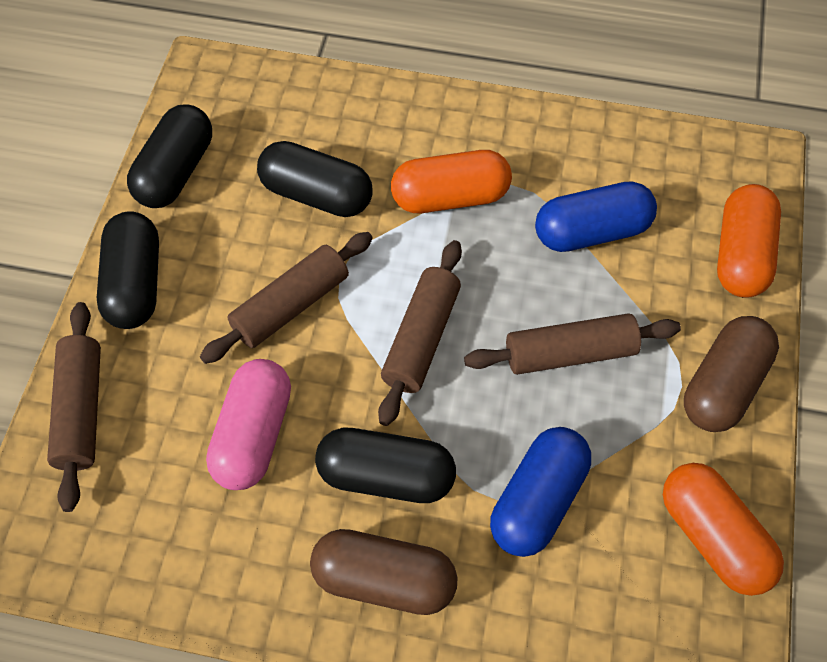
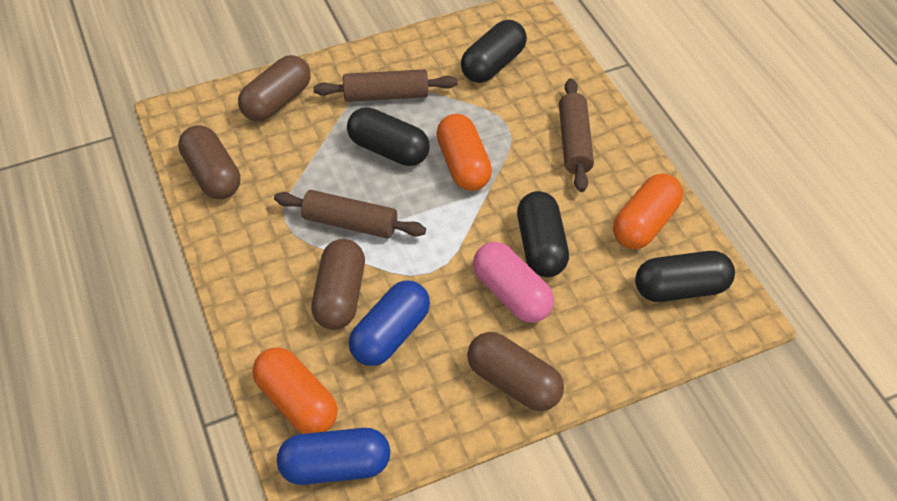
brown capsule: [310,529,458,615] [684,316,779,432] = 2 -> [178,125,240,199] [238,55,310,121] [311,239,365,330] [467,332,564,411] = 4
brown rolling pin: [47,302,101,512] [200,232,373,364] [378,240,462,426] [464,313,681,375] = 4 -> [274,190,426,238] [313,69,458,102] [559,78,594,192] = 3

